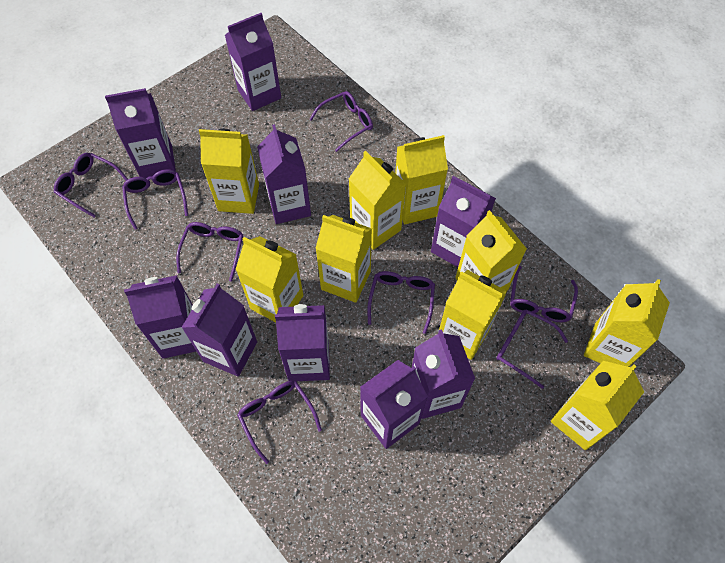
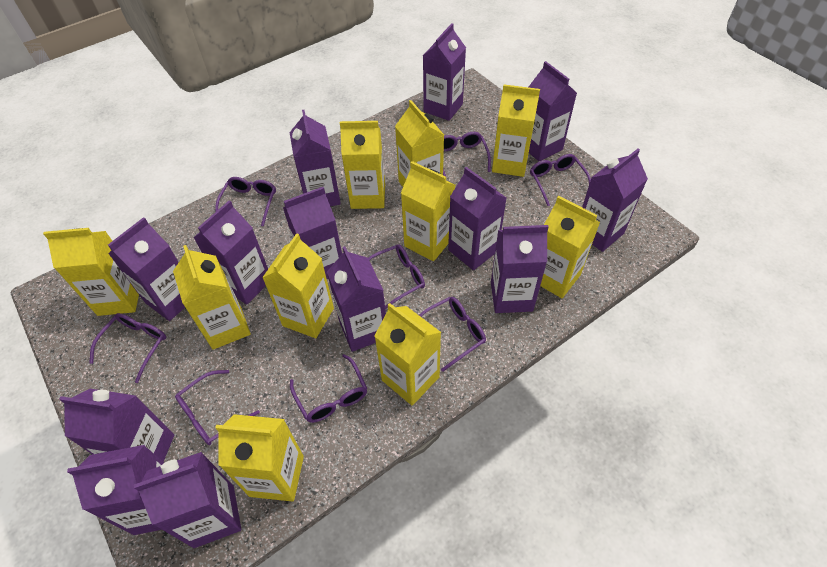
purple carton: [105,88,176,178] [124,275,196,359] [181,284,257,377] [225,13,281,111] [257,124,311,224] [275,304,330,381] [360,360,428,449] [412,330,475,419] [431,176,496,267] = 9 -> [59,389,174,462] [67,445,164,535] [108,217,185,321] [134,452,241,548] [193,200,268,304] [283,187,342,279] [289,110,341,206] [327,246,386,352] [423,23,466,121] [448,167,506,270] [491,225,549,313] [528,61,577,162] [582,149,648,252] = 13
yellow carton: [199,129,259,214] [236,236,303,322] [315,215,372,303] [349,151,406,250] [395,135,448,224] [439,270,507,360] [455,210,527,291] [551,361,644,450] [584,279,670,367] = 9 -> [43,228,139,316] [173,245,251,350] [215,414,304,502] [262,233,334,338] [340,121,385,209] [374,303,441,405] [395,100,444,187] [401,161,455,261] [492,84,540,177] [540,196,600,298] = 10

